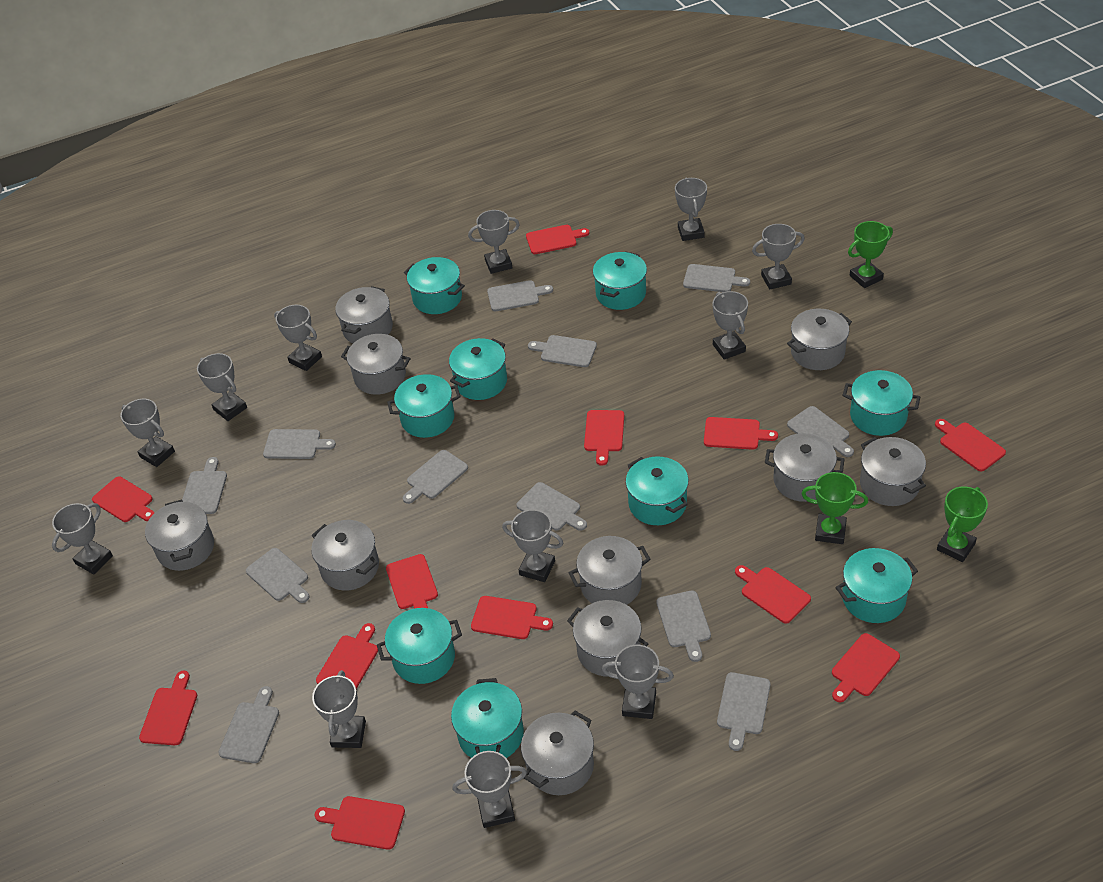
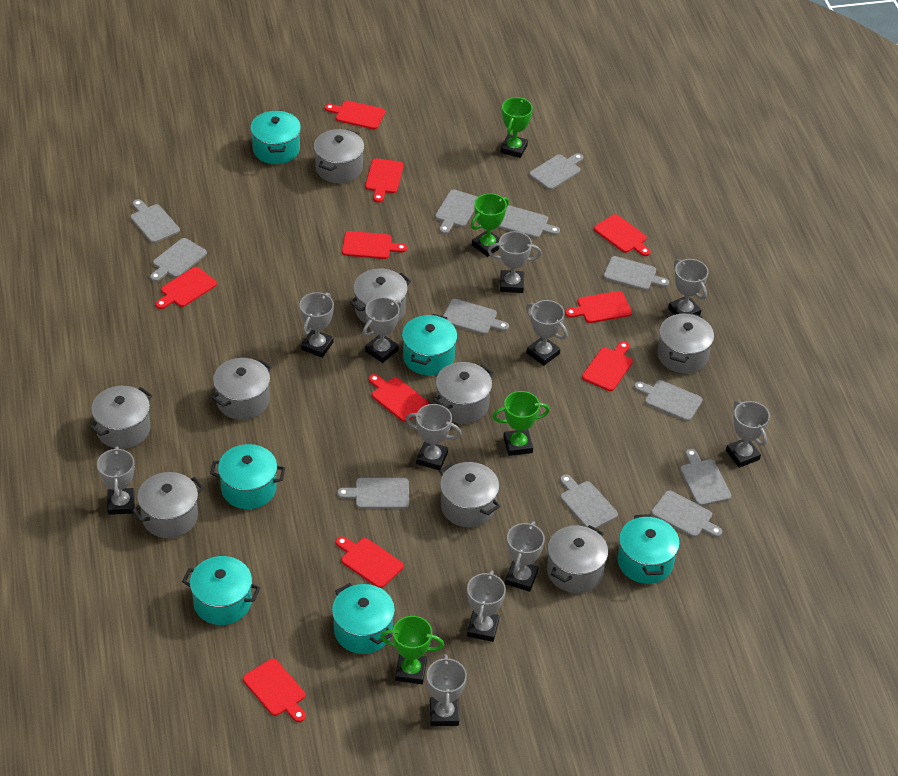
green trophy: [801,472,868,544] [848,221,893,288] [937,486,988,562] = 3 -> [380,616,444,684] [471,193,509,257] [492,391,550,456] [500,97,533,158] = 4
grey pot: [145,499,214,571] [311,520,379,591] [335,286,393,343] [341,334,410,395] [521,710,594,795] [567,600,648,677] [569,536,651,605] [765,433,844,502] [787,309,852,370] [860,437,926,506] = 10 -> [89,386,152,449] [132,472,204,538] [212,358,272,420] [314,129,364,183] [350,269,411,324] [434,362,493,424] [439,462,500,527] [547,525,608,593] [657,312,714,373] = 9
grey trophy: [52,503,113,575] [120,399,175,467] [197,353,247,421] [274,305,322,371] [312,670,366,748] [452,751,527,828] [468,210,520,274] [502,510,563,582] [602,645,674,719] [675,177,707,241] [712,291,748,360] [752,224,805,290] = 12 -> [97,446,135,515] [300,292,334,358] [363,297,402,363] [406,404,462,471] [427,654,467,726] [467,570,506,642] [488,231,542,293] [505,521,545,592] [526,300,568,366] [668,259,709,316] [726,401,770,468] = 11
red cutting board: [92,476,154,522] [139,671,197,745] [315,796,405,850] [316,623,378,689] [386,554,438,609] [471,596,553,639] [526,225,589,254] [584,410,624,466] [704,417,778,450] [735,565,811,624] [832,633,900,702] [935,419,1006,471] = 12 -> [156,267,217,309] [243,659,306,722] [325,101,385,129] [336,536,404,588] [342,231,407,259] [365,158,404,202] [369,374,429,422] [565,291,632,323] [582,341,633,391] [594,214,651,256] = 10
turquoise pot: [377,608,462,684] [387,374,461,438] [404,257,465,314] [449,338,507,400] [451,678,524,758] [593,251,647,310] [626,457,689,525] [836,548,918,623] [843,370,920,436] = 9 -> [182,556,260,625] [210,444,285,509] [250,110,301,164] [332,583,395,654] [402,314,457,375] [617,514,680,584] = 6

